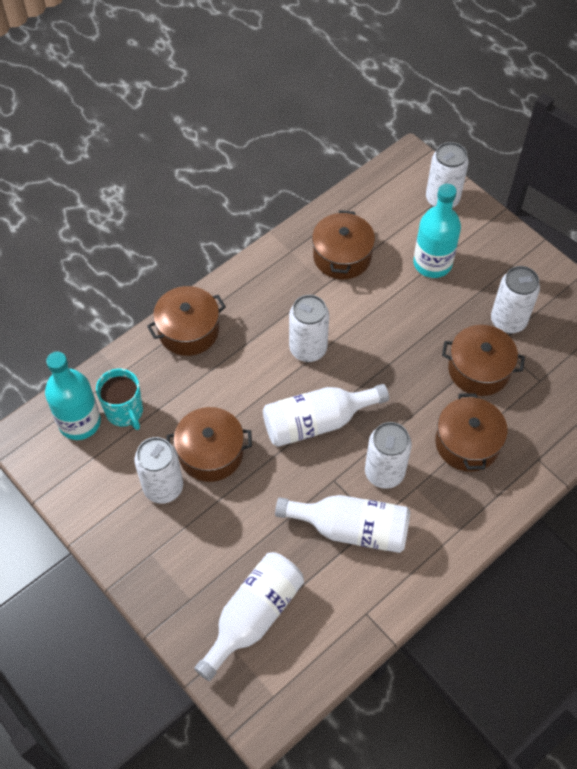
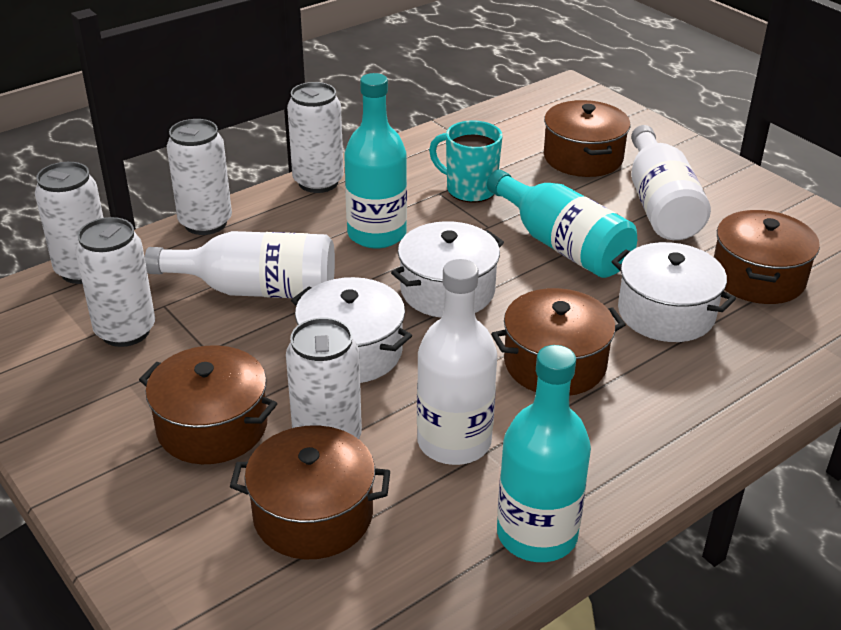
turquoise bottle: [45,352,101,440] [413,184,461,278] = 2 -> [344,73,407,249] [487,170,637,278] [497,345,591,562] = 3
white pot: none = 0 -> [291,277,412,383] [391,221,504,318] [611,242,736,342] = 3

